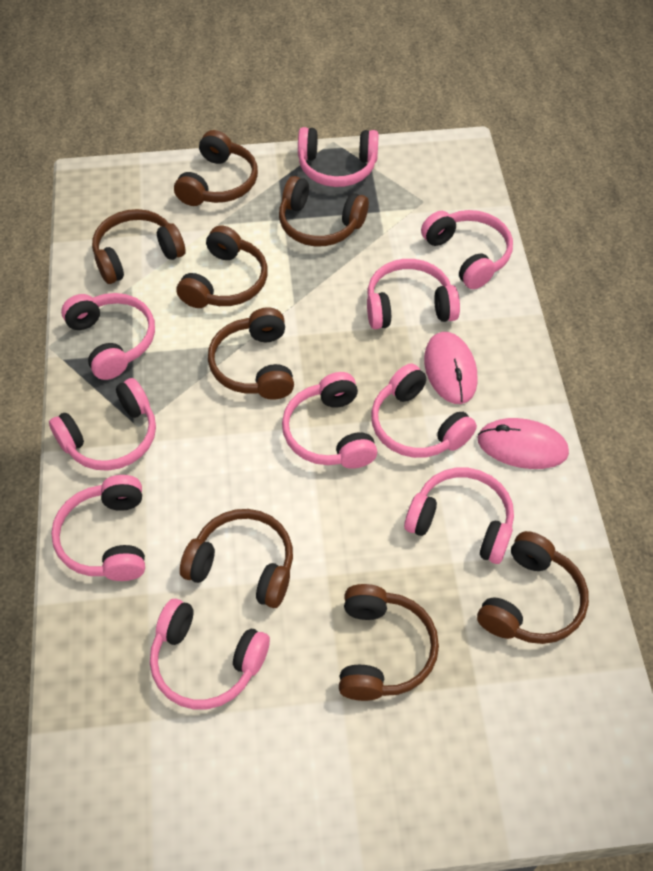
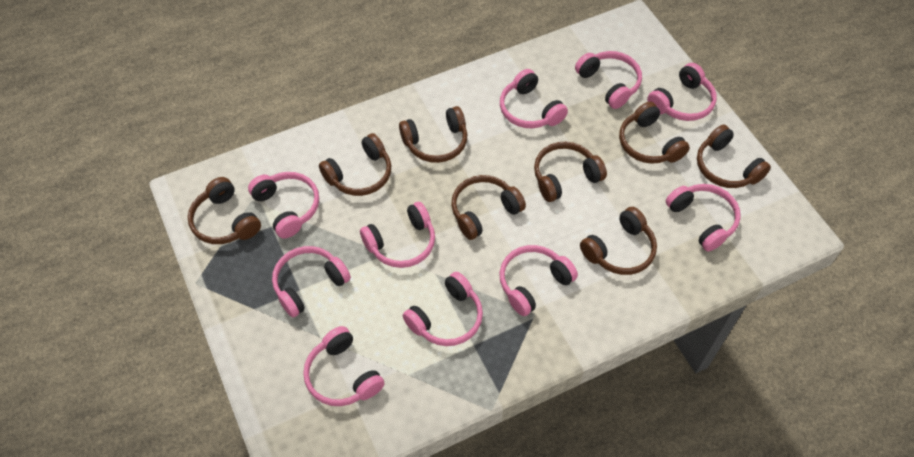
pink mouse: [424,332,478,404] [477,418,569,469] = 2 -> none = 0

